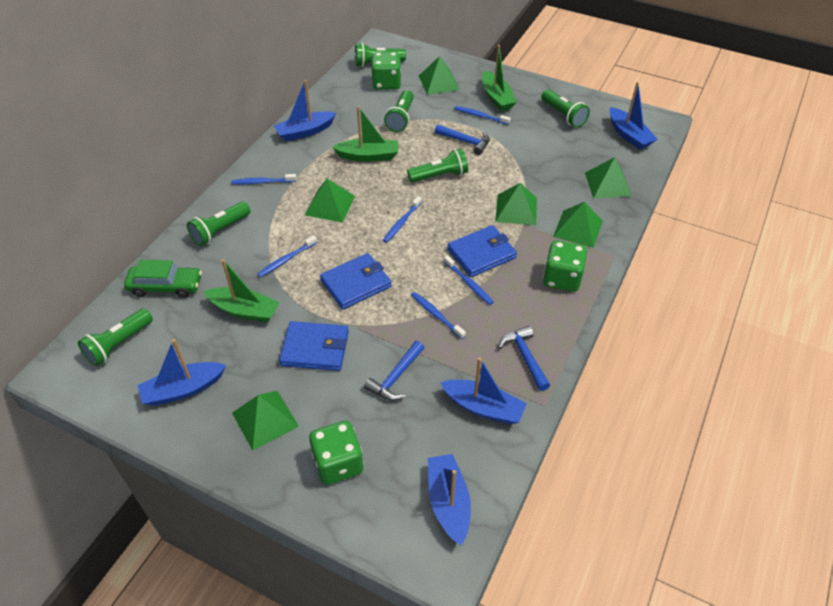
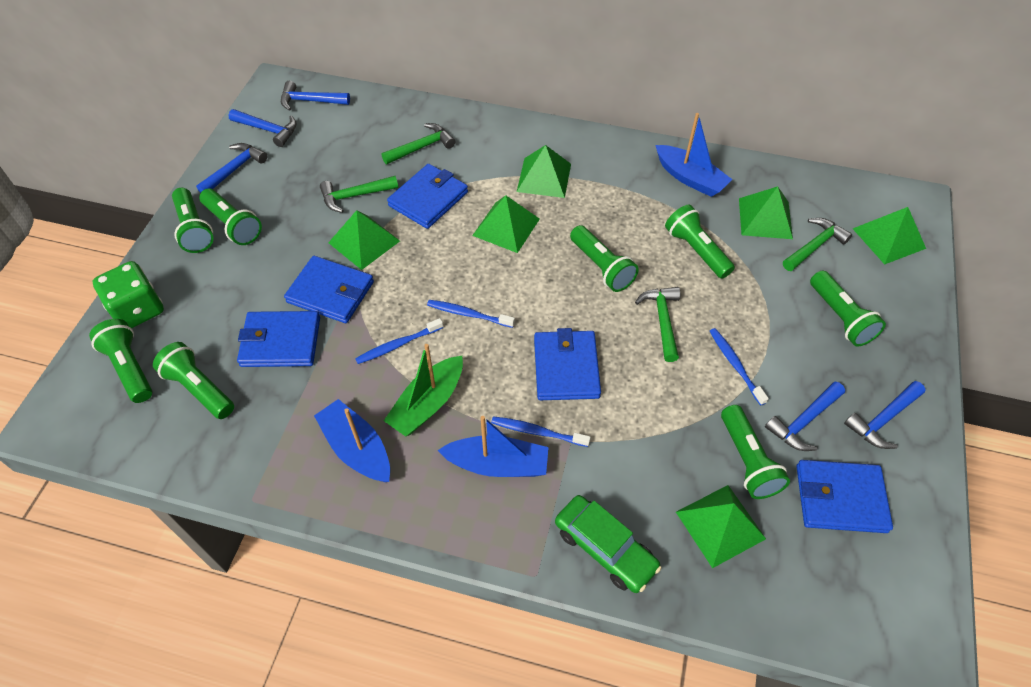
blue boat: [138,339,226,406] [274,80,336,141] [428,454,471,545] [440,357,527,424] [610,82,658,150] = 5 -> [314,399,390,482] [438,416,549,477] [655,113,733,197] = 3
blue hammer: [364,341,425,400] [435,124,490,155] [498,326,550,391] = 3 -> [196,143,267,193] [229,109,297,147] [281,81,350,111] [765,381,845,451] [844,381,926,449] = 5
blue toothbrush: [232,174,296,184] [258,235,317,277] [383,196,422,243] [411,292,466,339] [444,255,494,305] [454,106,510,125] = 6 -> [355,318,443,364] [427,300,515,328] [491,416,591,447] [710,328,769,406] = 4
blue wallet: [279,321,349,371] [320,253,392,309] [447,225,517,277] = 3 -> [237,311,320,367] [284,256,374,323] [387,164,468,229] [534,328,601,400] [796,460,893,533] = 5
green boat: [203,259,280,322] [332,106,398,162] [482,45,517,111] = 3 -> [384,344,463,437] = 1
green dice: [309,421,363,485] [371,52,401,90] [543,241,587,292] = 3 -> [92,261,164,328] = 1
green flashlight: [78,308,153,366] [187,202,250,246] [355,43,406,67] [384,90,414,132] [407,148,468,183] [541,89,590,128] = 6 -> [89,319,152,403] [153,342,234,419] [172,188,214,253] [199,189,262,245] [570,225,639,292] [665,205,735,279] [721,405,790,499] [810,271,886,347] = 8
green hammer: none = 0 -> [320,176,398,213] [381,123,455,164] [635,287,680,362] [783,218,852,271] = 4

